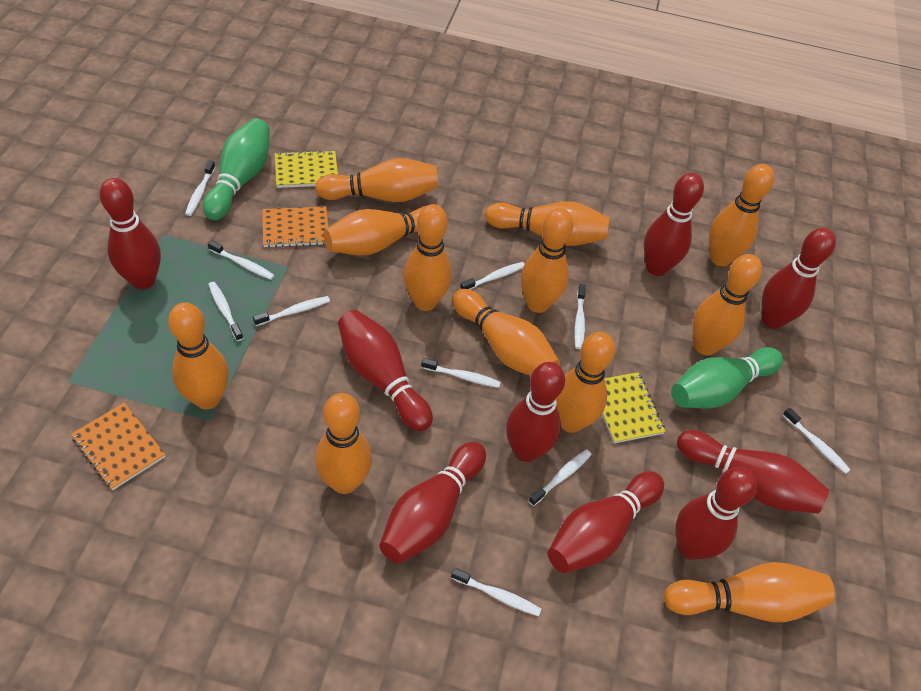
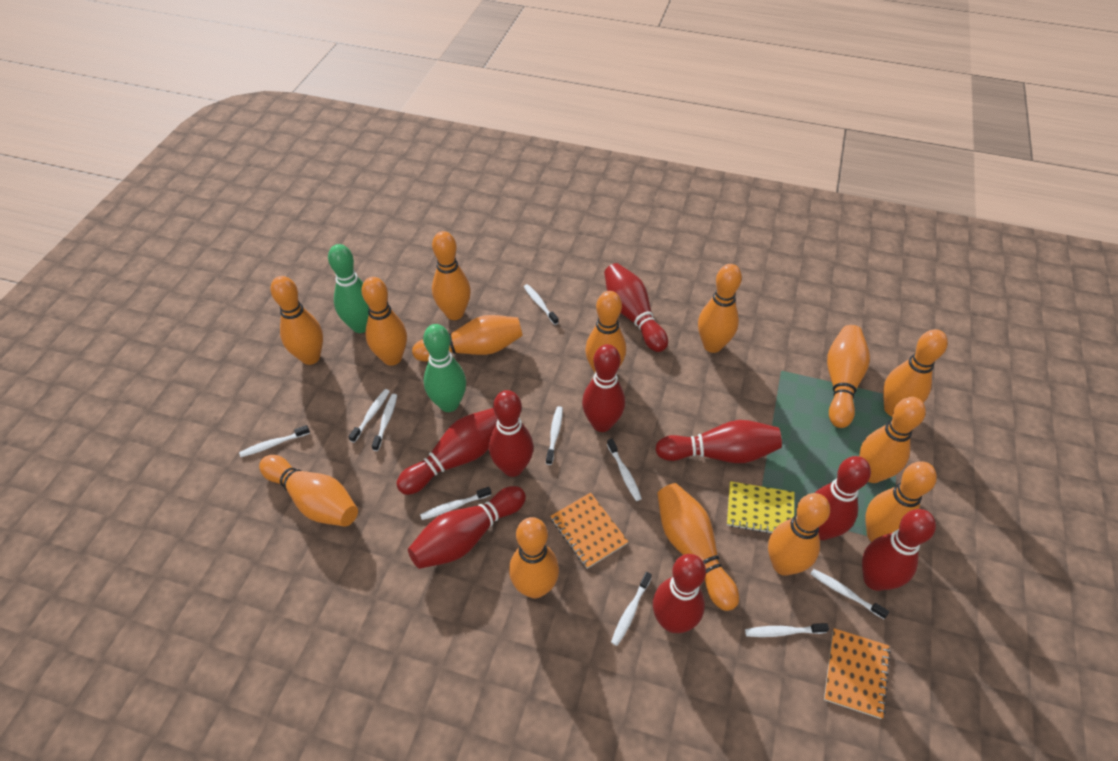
orange bowling pin: [168,302,229,410] [315,158,438,202] [315,393,372,494] [324,206,426,256] [403,204,452,311] [452,289,560,376] [485,201,610,246] [521,208,573,313] [556,332,615,433] [664,562,835,622] [693,254,762,356] [709,164,774,266] = 12 -> [259,455,358,527] [271,276,323,365] [361,277,407,366] [412,315,523,361] [432,231,471,320] [509,517,559,598] [585,291,626,373] [657,483,739,611] [698,264,742,353] [768,493,830,576] [827,325,870,428] [859,397,926,483] [865,461,937,542] [883,329,948,417] = 14
yellow notebook: [275,150,338,188] [602,372,665,443] = 2 -> [727,481,794,533] = 1

